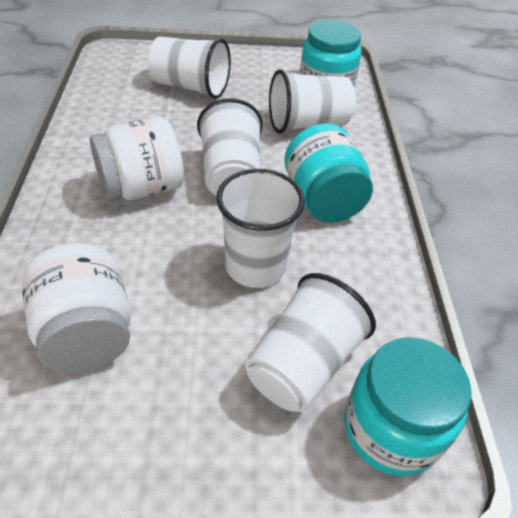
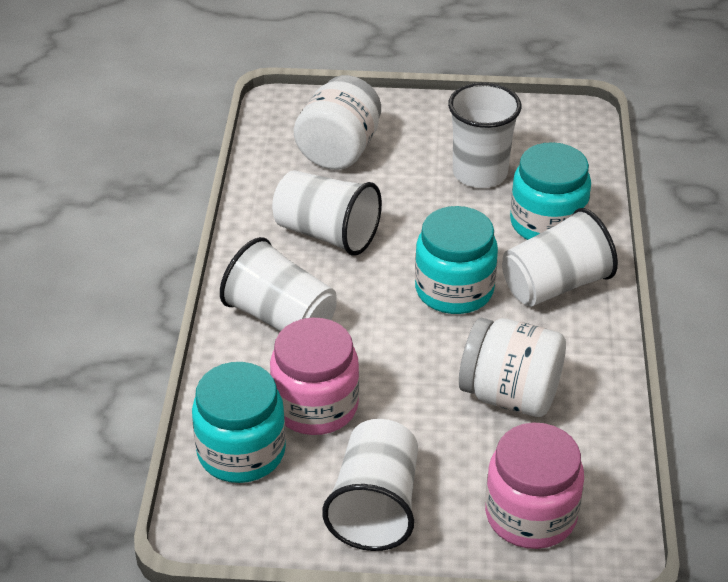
pink jar: none = 0 -> [270,318,359,435] [485,422,584,549] = 2

